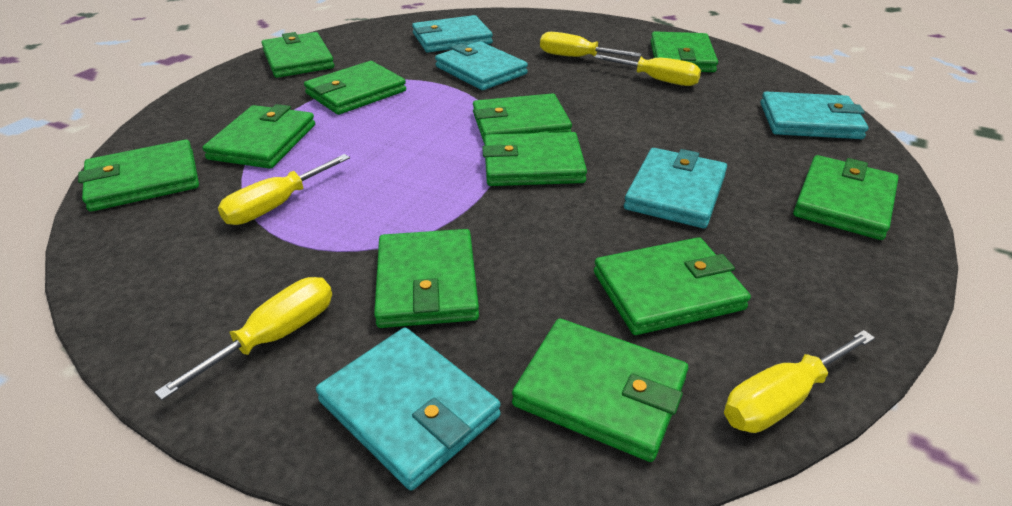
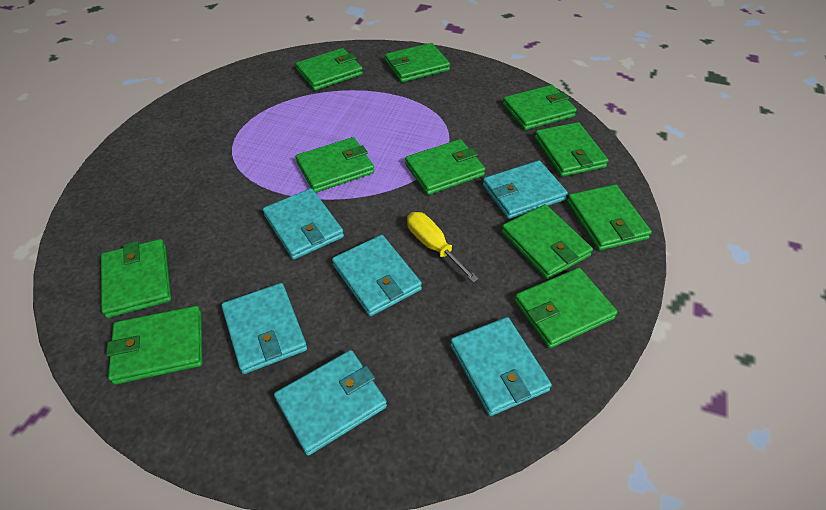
turquoise wallet: [316,328,501,491] [412,15,493,52] [435,41,528,90] [624,148,727,228] [761,92,869,139] = 5 -> [221,283,307,374] [263,188,344,260] [274,350,387,456] [332,235,422,316] [450,317,552,416] [483,161,568,219] = 6
yellow screwdriver: [154,277,332,400] [218,154,350,225] [540,32,641,57] [594,54,701,86] [724,330,875,433] = 5 -> [407,212,478,282] = 1

